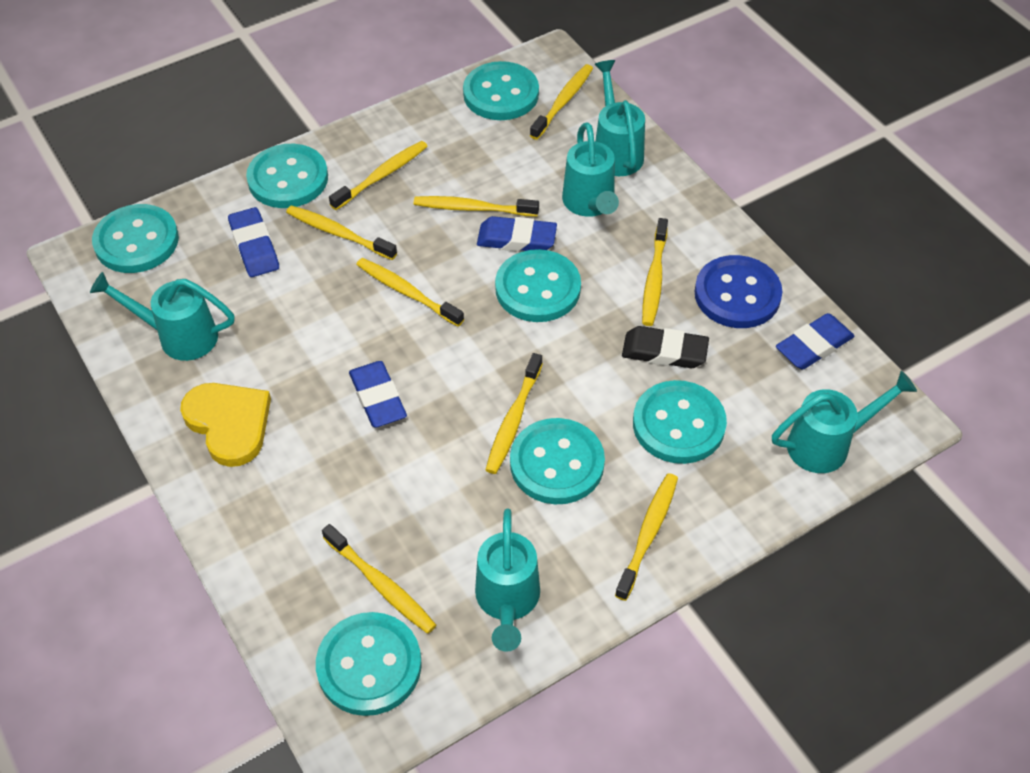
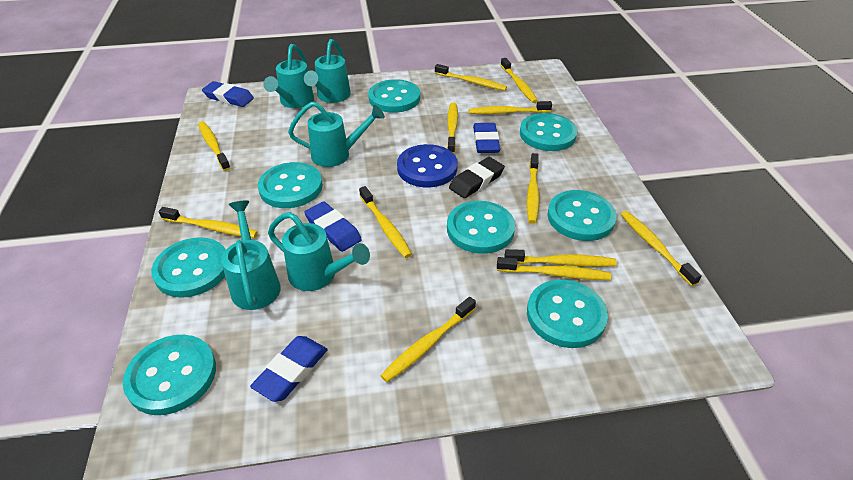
turquoise button: [92,204,179,273] [246,144,328,208] [316,612,422,716] [463,61,539,120] [495,249,581,322] [510,418,605,504] [633,380,727,464] = 7 -> [123,335,216,415] [151,237,226,298] [258,162,323,208] [368,79,420,113] [447,201,515,254] [520,113,578,151] [527,280,608,348] [547,190,617,241] = 8
yellow heart: [180,383,271,467] = 1 -> none = 0
yellow toothbrush: [286,205,397,260] [322,524,436,634] [329,141,428,210] [356,258,464,327] [414,196,539,216] [485,353,543,474] [530,64,593,140] [615,473,678,601] [642,218,668,326] = 9 -> [159,207,258,238] [198,122,231,171] [359,186,412,258] [380,297,476,382] [435,64,507,91] [447,102,458,154] [469,101,552,114] [497,257,611,280] [501,58,538,103] [504,249,617,267] [527,153,540,224] [621,211,702,286] = 12

